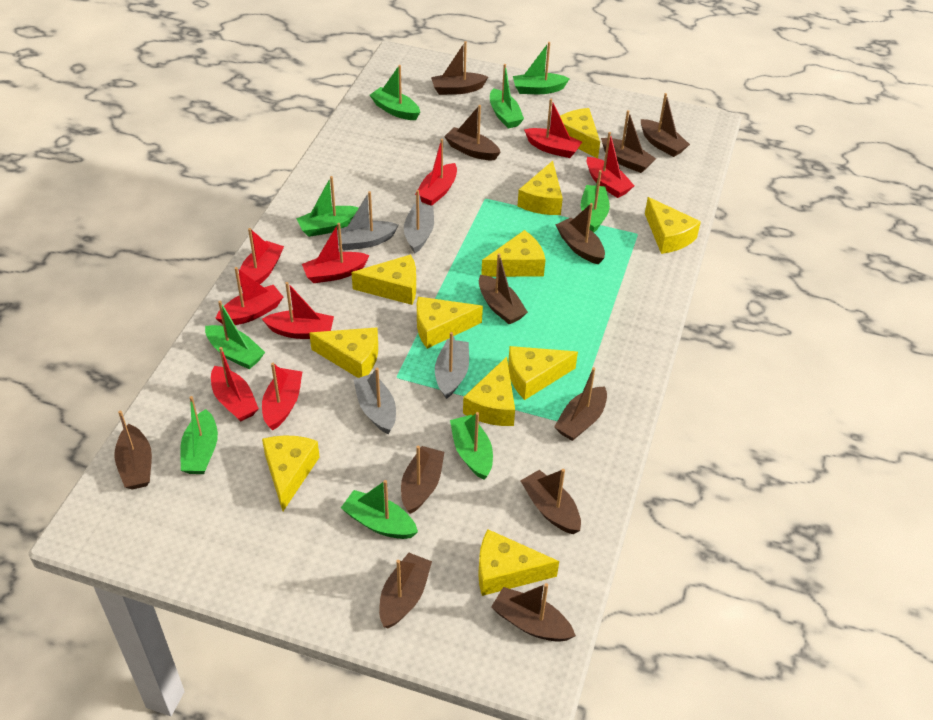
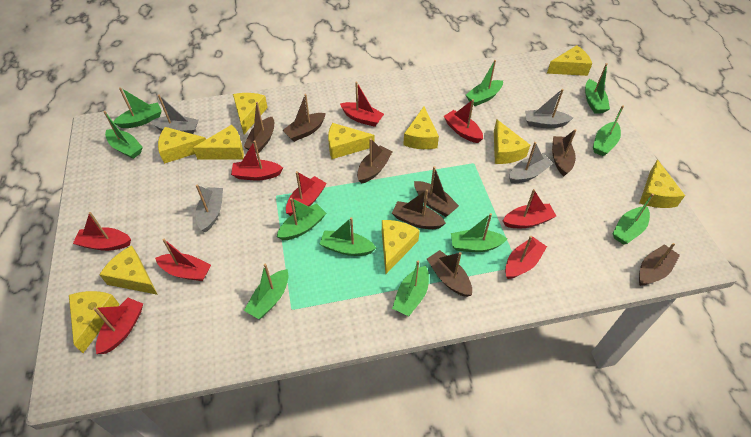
brown boat: [114,410,152,490] [379,553,432,628] [401,446,444,514] [431,41,488,95] [444,105,501,160] [479,253,528,324] [491,583,576,642] [521,469,581,534] [554,367,607,441] [556,203,605,264] [601,110,656,173] [641,93,690,157] = 12 -> [244,102,274,153] [283,94,326,142] [357,138,393,184] [392,189,446,229] [414,166,459,217] [427,250,472,297] [552,129,576,176] [639,243,680,286] = 8
green boat: [180,396,218,474] [205,301,265,369] [296,176,358,237] [341,480,418,539] [370,65,420,120] [450,412,493,480] [490,64,524,128] [513,42,570,94] [581,170,610,233] = 9 -> [104,111,143,159] [113,87,162,128] [244,264,289,319] [277,198,326,240] [320,217,376,256] [392,261,429,316] [451,213,507,252] [466,60,503,106] [585,63,610,114] [593,105,624,156] [612,193,654,245] = 11

